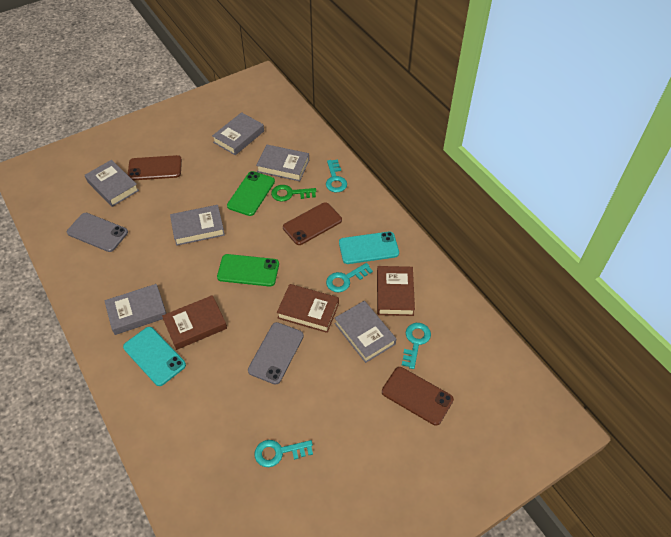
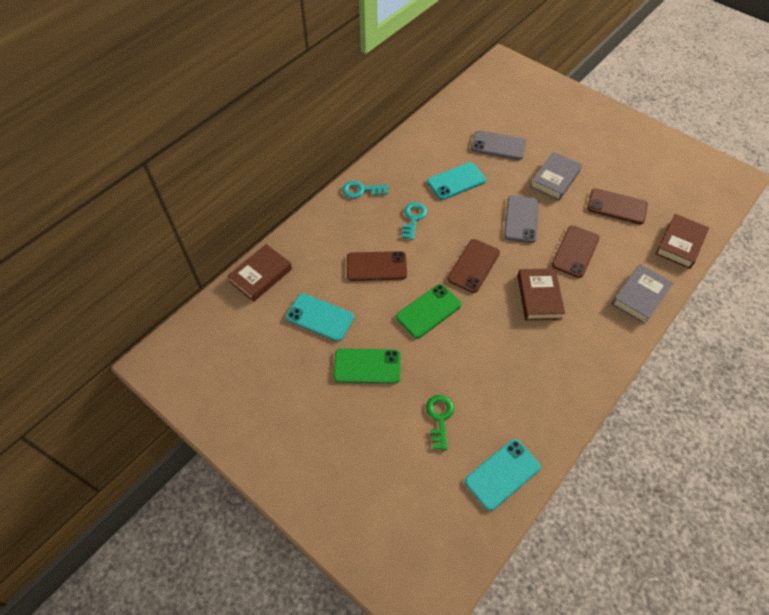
brown phone: [128,155,182,180] [283,202,342,245] [382,367,454,426] = 3 -> [347,251,407,281] [447,239,500,293] [551,225,600,278] [587,188,648,225] = 4
grey book: [85,160,139,207] [104,284,166,335] [170,205,225,246] [212,112,264,155] [256,145,309,181] [335,301,396,363] = 6 -> [530,152,582,201] [612,264,673,324] = 2
turquoise key: [255,440,313,467] [326,159,347,192] [326,263,373,292] [402,323,431,369] = 4 -> [342,181,388,198] [402,202,427,240] = 2
turquoise phone: [123,327,186,386] [339,231,399,264] = 2 -> [286,293,354,342] [427,162,486,200] [465,439,541,511] = 3

